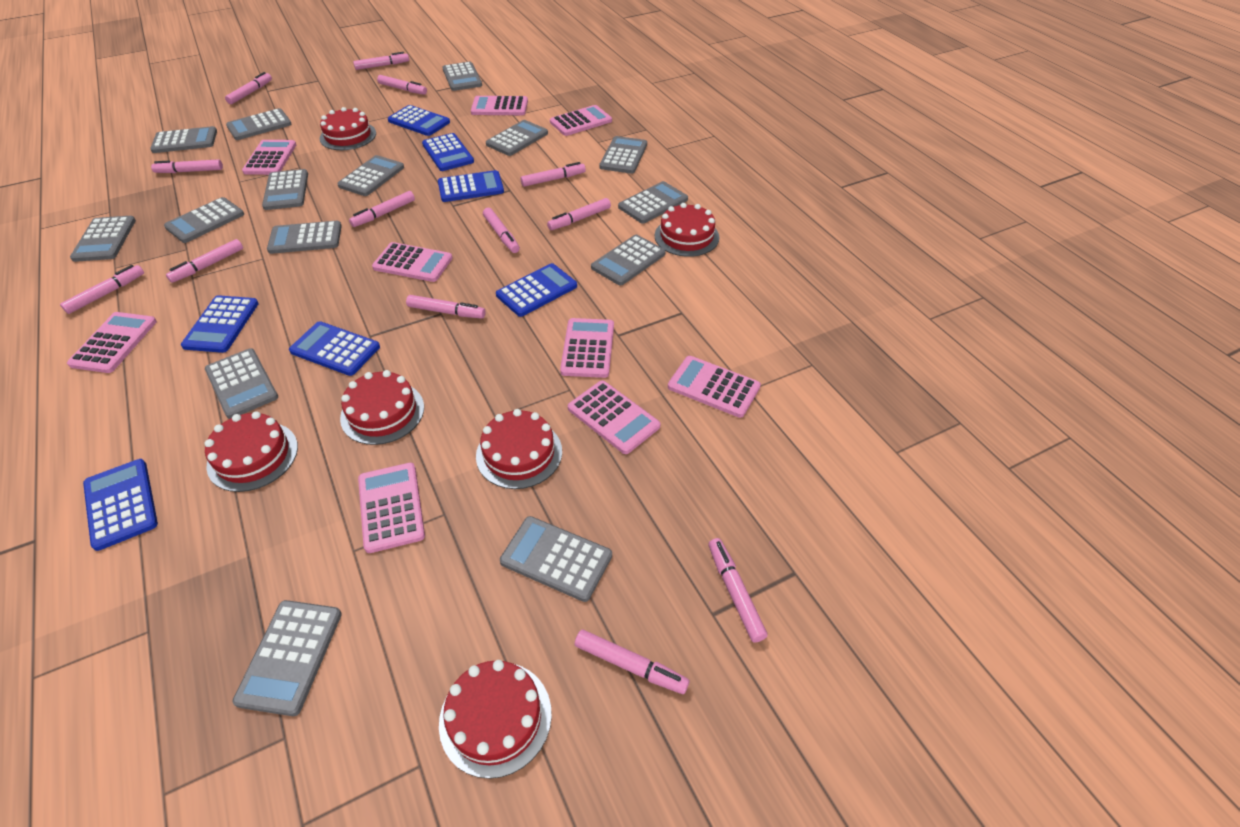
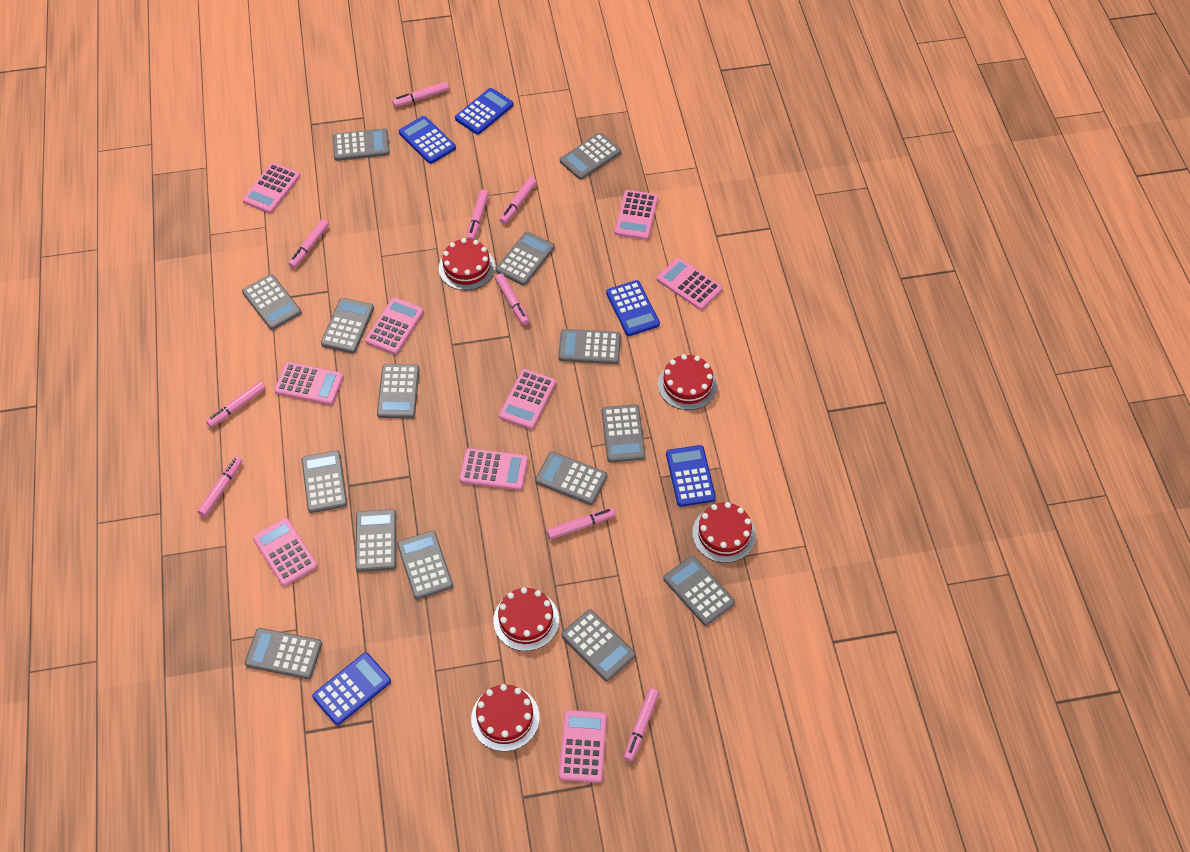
blue calculator: [83,459,158,551] [181,295,259,353] [289,321,380,376] [388,105,450,136] [422,133,474,171] [438,170,504,202] [496,263,577,317] = 7 -> [312,653,391,725] [399,116,456,164] [455,88,514,135] [606,280,660,336] [666,445,716,507] = 5
pink marker: [60,265,144,314] [151,159,223,173] [166,239,243,283] [225,72,272,104] [349,191,415,227] [353,52,409,70] [377,75,427,95] [406,295,485,319] [483,208,520,253] [521,162,586,187] [547,198,611,230] [575,630,689,694] [708,538,768,643] = 13 -> [197,456,243,517] [206,381,266,427] [288,219,329,268] [392,81,449,107] [467,190,489,240] [495,273,529,325] [500,177,537,224] [547,508,615,540] [624,688,659,761] = 9
red cake: [204,411,298,492] [320,107,376,150] [340,370,424,445] [439,660,552,779] [476,409,562,489] [655,203,720,257] = 6 -> [439,238,495,290] [471,684,540,751] [493,587,559,651] [658,354,717,410] [692,502,756,563] = 5

